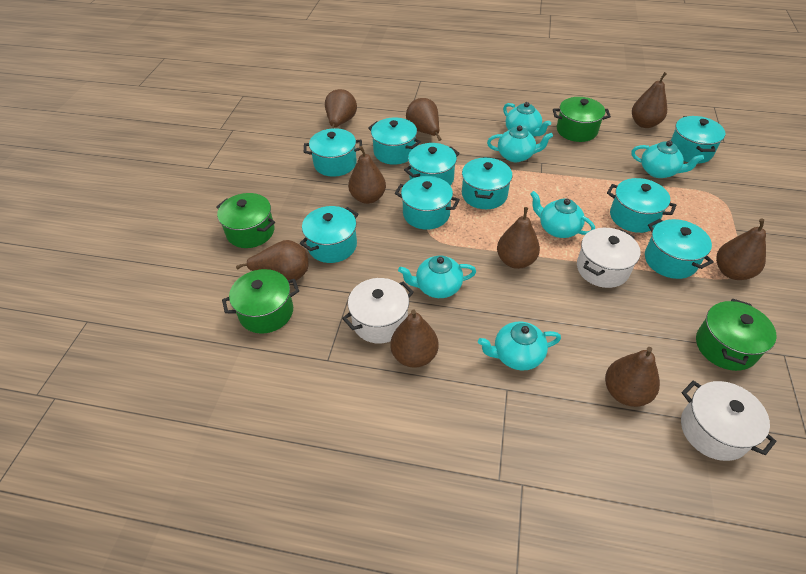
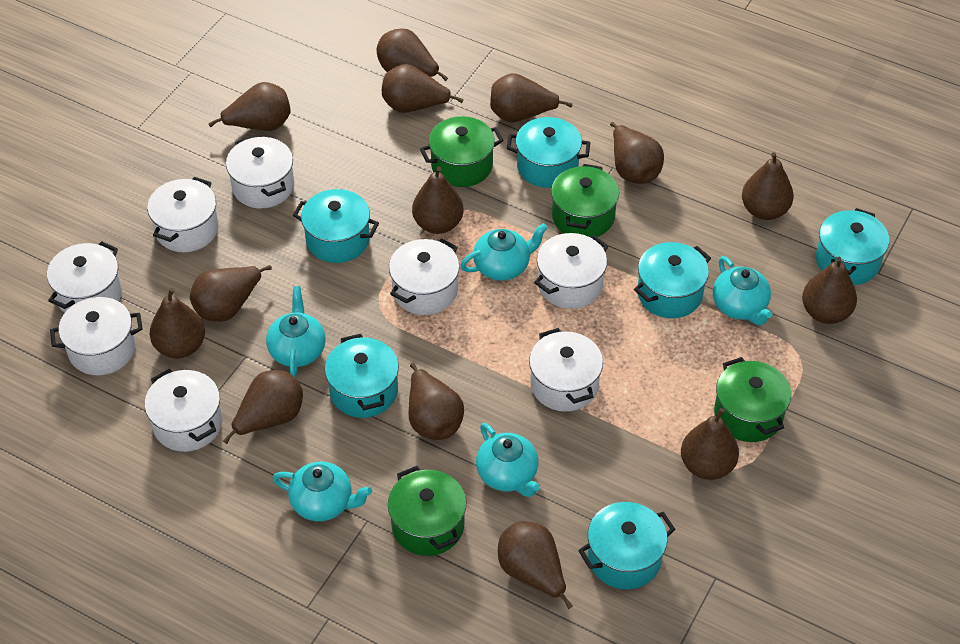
brown pear: [236,240,308,281] [325,89,357,128] [348,146,386,204] [390,309,438,368] [406,98,441,141] [497,207,540,269] [605,347,660,407] [632,72,667,128] [716,219,766,280] = 9 -> [150,288,205,358] [190,265,272,322] [208,82,290,131] [223,370,303,444] [377,29,448,81] [382,64,464,113] [408,363,464,440] [412,167,463,234] [490,73,573,122] [498,521,573,609] [610,122,664,184] [681,408,739,480] [742,152,794,220] [802,257,857,324] = 14
turquoise pot: [300,206,358,263] [304,128,362,177] [368,117,421,165] [395,176,460,230] [404,143,460,186] [462,157,512,209] [607,178,676,233] [645,219,714,279] [671,116,725,164] = 9 -> [293,189,379,263] [325,334,399,418] [507,117,590,188] [578,502,675,589] [634,242,711,318] [816,208,889,285] = 6
turquoise teapot: [398,255,476,298] [478,321,561,371] [487,125,553,162] [503,102,551,136] [530,191,595,238] [631,140,704,178] = 6 -> [266,286,326,377] [272,462,372,521] [460,223,548,281] [476,423,540,497] [713,256,772,325] = 5
white pot: [342,278,414,344] [577,228,640,288] [681,381,776,461] = 3 -> [47,241,122,313] [50,297,143,375] [145,369,223,452] [147,177,218,252] [226,136,294,208] [389,238,460,315] [529,328,603,412] [534,233,608,309] = 8

